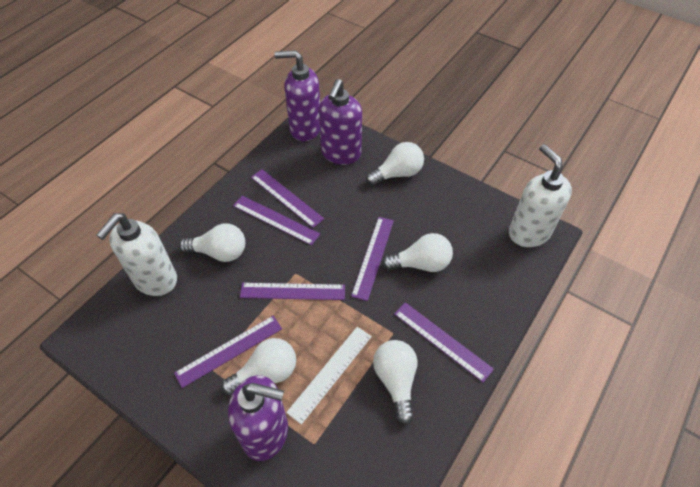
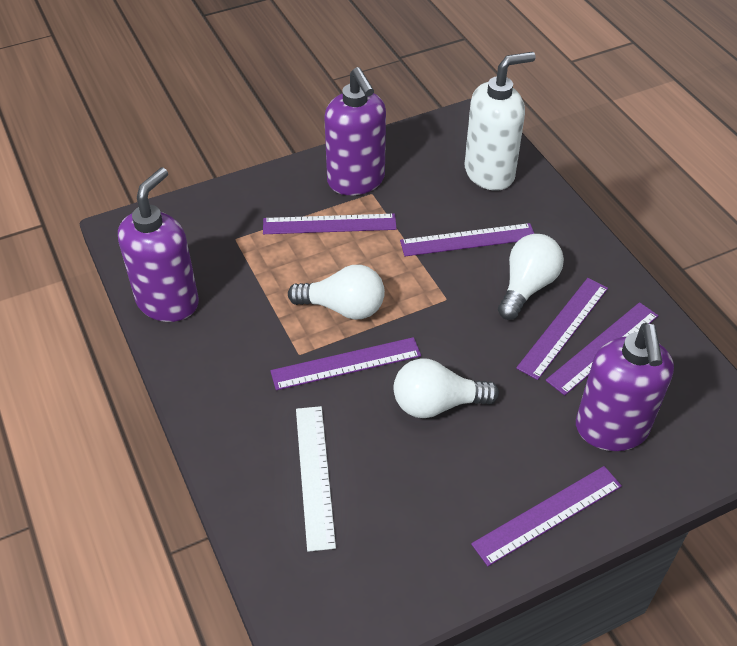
white light bulb: [179,223,245,262] [221,338,296,396] [366,142,424,186] [373,340,418,425] [382,233,453,272] = 5 -> [288,265,385,320] [394,358,499,418] [498,234,564,320] = 3
white soap dispenser: [96,213,177,296] [509,144,572,247] = 2 -> [465,52,536,191] = 1

